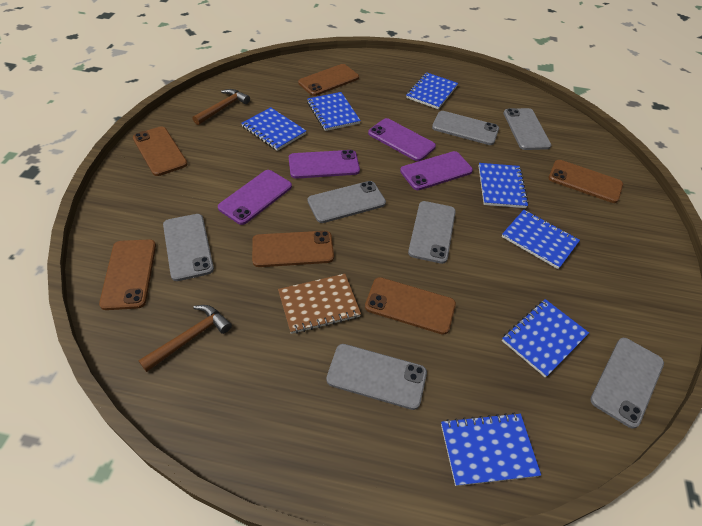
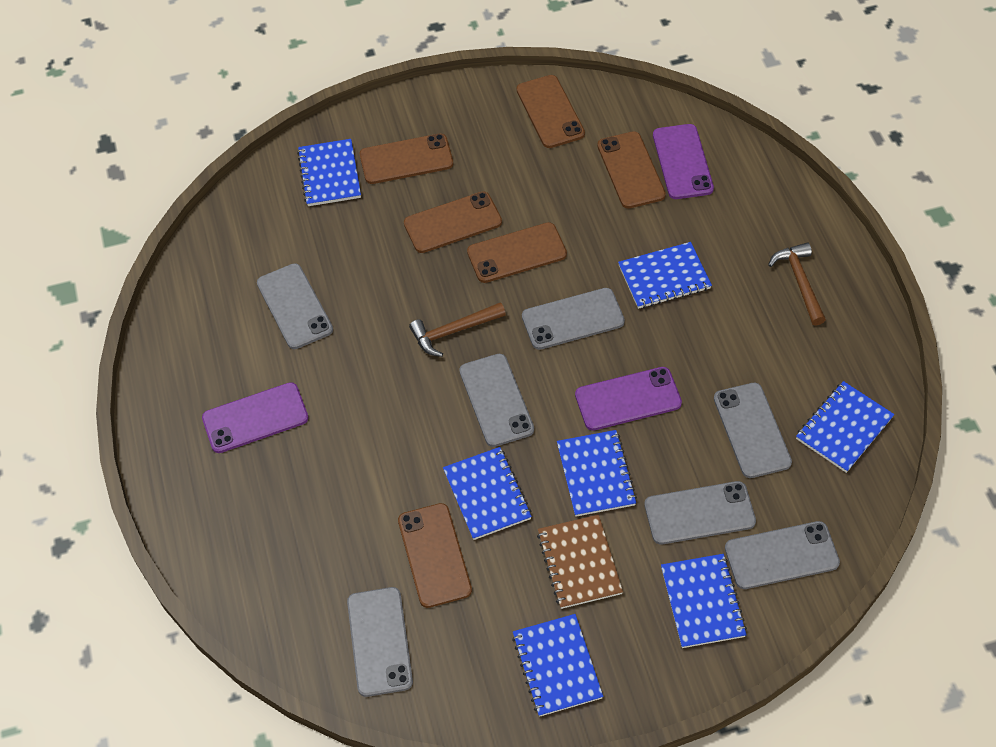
purple phone: [218,170,292,225] [289,150,360,179] [368,118,436,161] [400,151,473,190] = 4 -> [202,382,308,453] [575,367,682,431] [653,124,714,199] = 3

